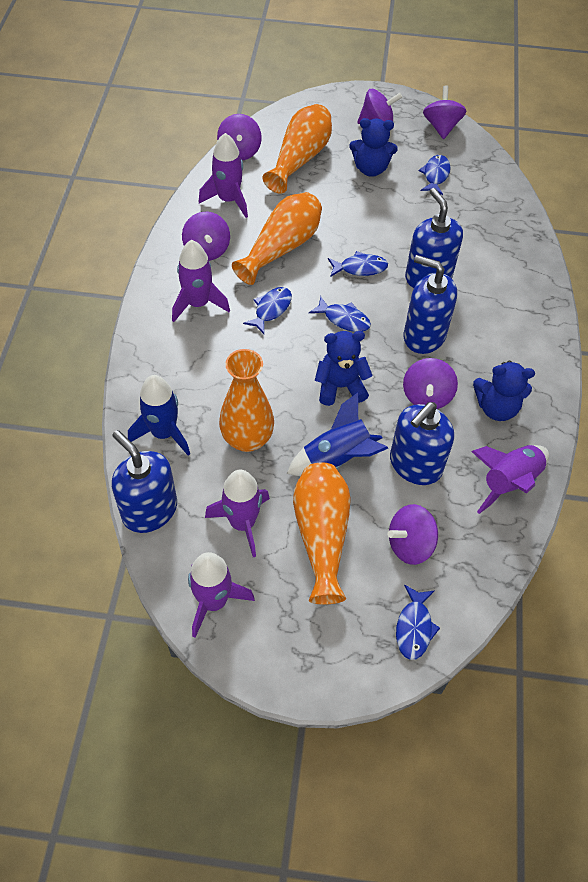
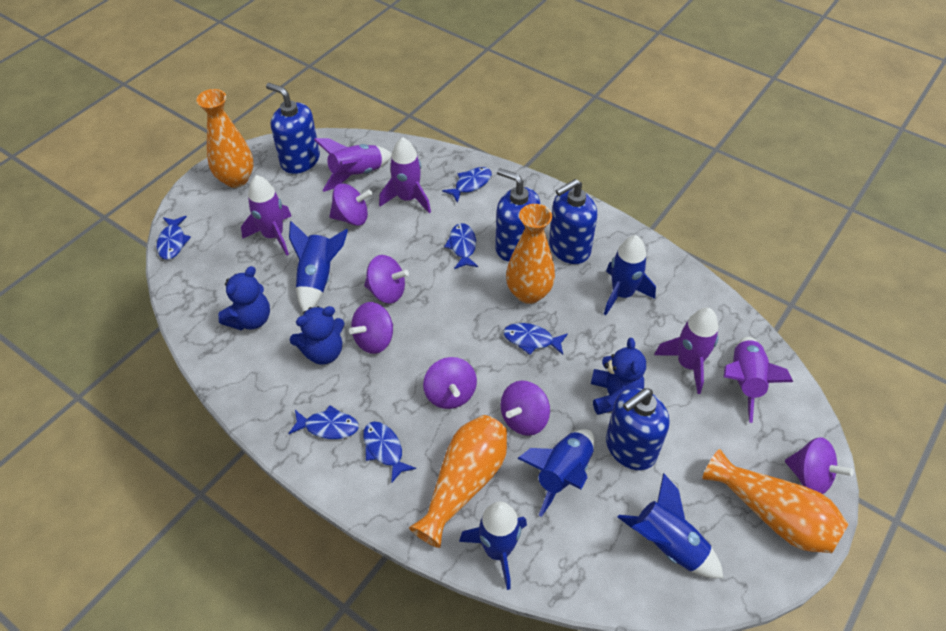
blue fish: [243,287,292,334] [309,296,371,332] [328,251,388,277] [396,584,440,660] [419,155,451,195] = 5 -> [157,216,191,260] [288,405,359,439] [363,422,416,484] [442,167,492,203] [444,223,478,269] [503,323,568,355] = 6
blue rocket: [128,375,190,456] [287,393,388,476] = 2 -> [289,221,348,312] [459,502,527,590] [517,429,595,517] [604,235,656,315] [618,473,723,578] = 5

